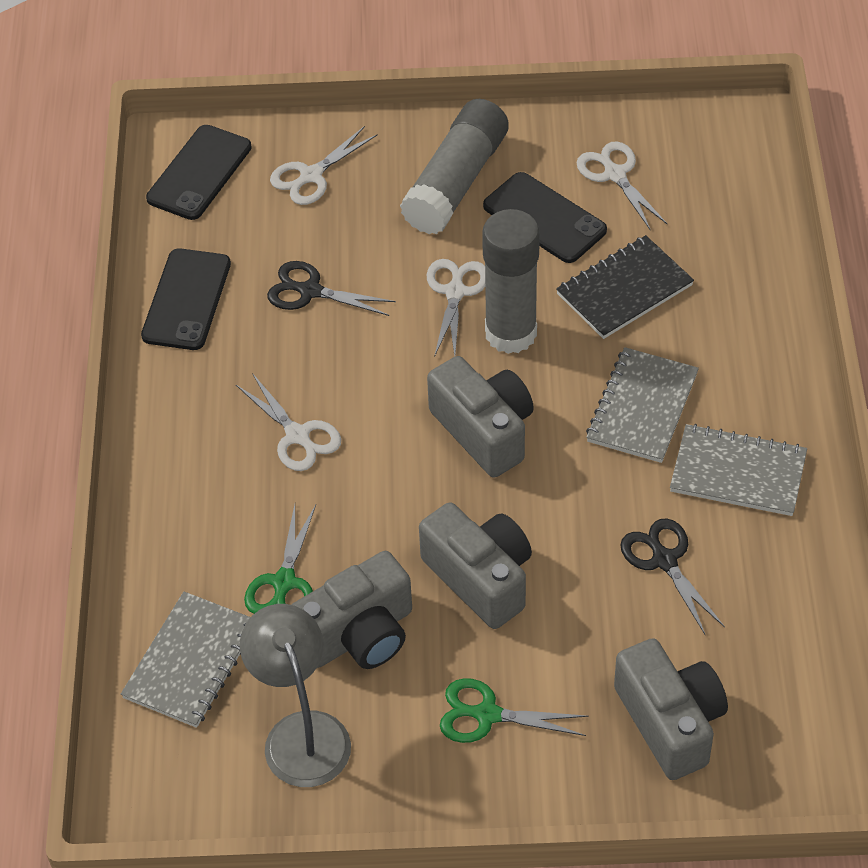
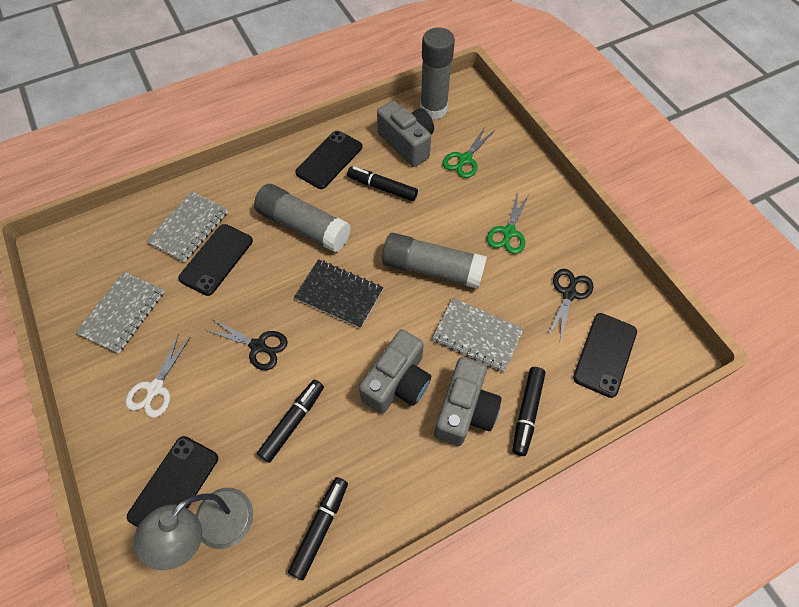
black marker: none = 0 -> [257,380,324,463] [288,477,348,580] [347,166,418,201] [513,367,546,456] = 4
black phone: [141,248,231,350] [146,125,252,220] [483,172,607,263] = 3 -> [127,436,218,527] [178,224,253,296] [295,131,362,189] [573,313,637,398] = 4
grey camera: [292,551,412,669] [419,502,532,629] [427,356,534,478] [614,638,728,780] = 4 -> [359,329,431,414] [377,101,434,167] [434,357,502,446] = 3
grey glue stick: [400,99,509,234] [482,209,540,354] = 2 -> [254,184,351,252] [382,233,487,289] [420,27,455,120] = 3
white scissors: [236,373,341,471] [270,126,378,205] [427,259,485,357] [576,141,667,231] = 4 -> [125,333,190,418] = 1

